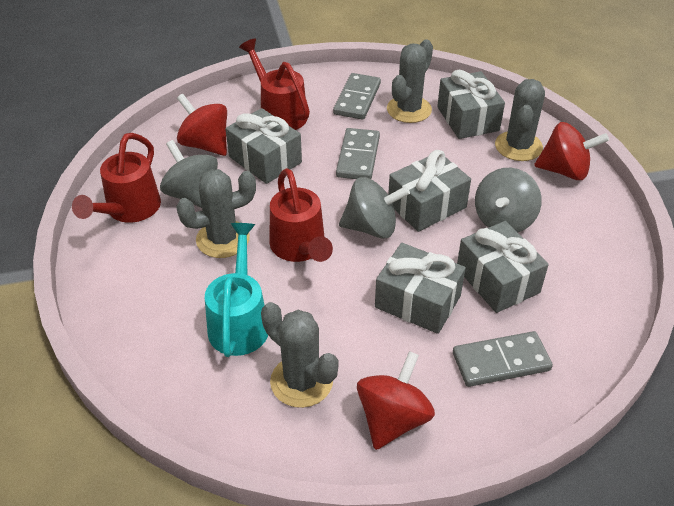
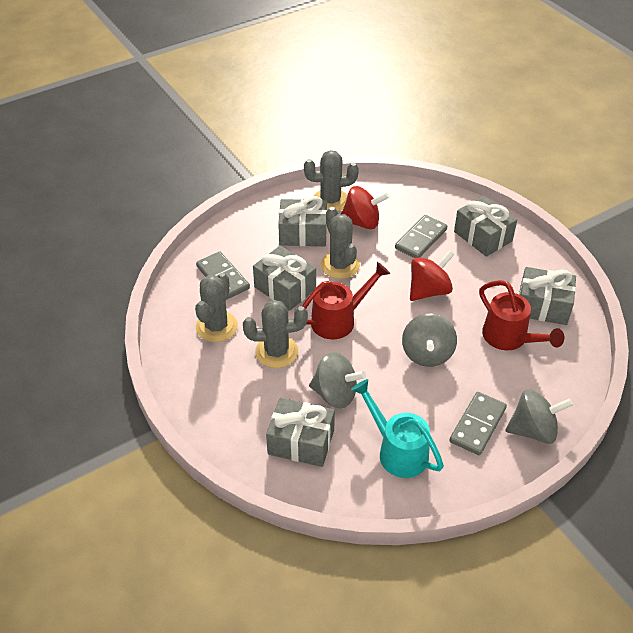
red spinning top: [177,94,227,156] [357,351,435,450] [534,122,609,180] = 3 -> [341,186,389,229] [410,250,455,301] = 2
red watering can: [72,133,161,223] [239,39,310,130] [270,168,333,262] = 3 -> [302,262,390,339] [479,280,564,350] = 2

